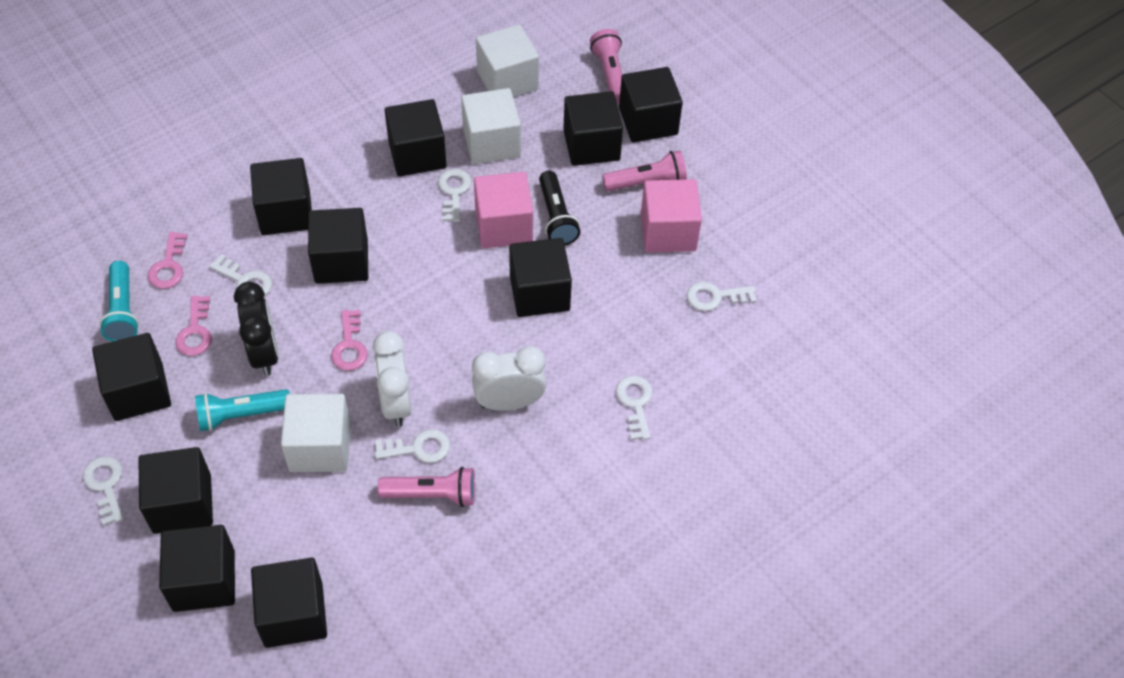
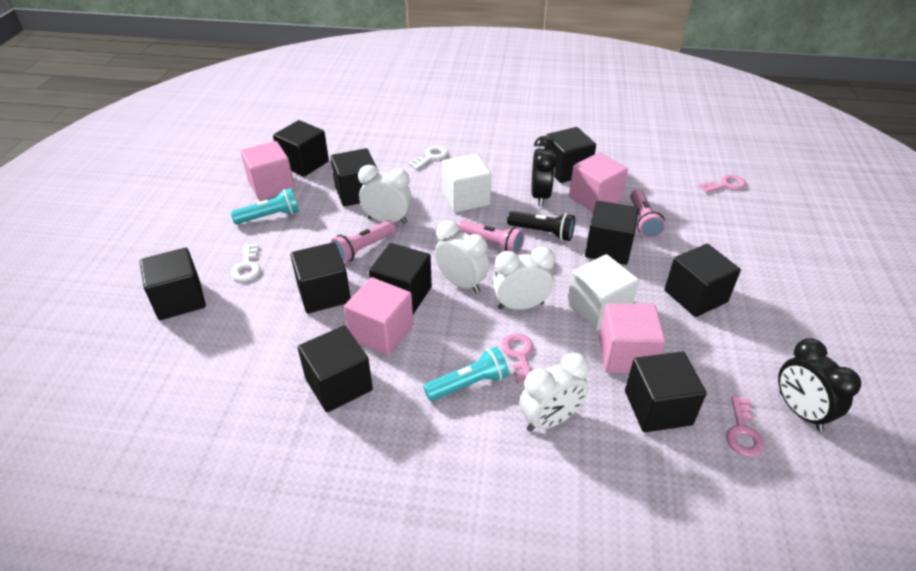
black clock: [234,282,279,376] = 1 -> [531,136,556,207] [778,338,861,431] = 2
pink cube: [474,172,533,248] [641,179,702,253] = 2 -> [241,141,295,200] [344,277,413,355] [569,152,628,212] [599,303,666,373] = 4
white clock: [373,331,412,427] [472,346,546,411] = 2 -> [358,165,412,224] [435,221,489,293] [493,247,555,310] [519,353,590,432] = 4
white cube: [281,394,351,472] [461,88,521,164] [476,24,539,97] = 3 -> [442,154,491,212] [567,254,639,330] = 2
white key: [83,456,124,526] [209,254,272,296] [375,429,450,463] [438,169,471,222] [616,376,653,440] [687,282,757,311] = 6 -> [231,243,260,281] [408,146,448,169] = 2

